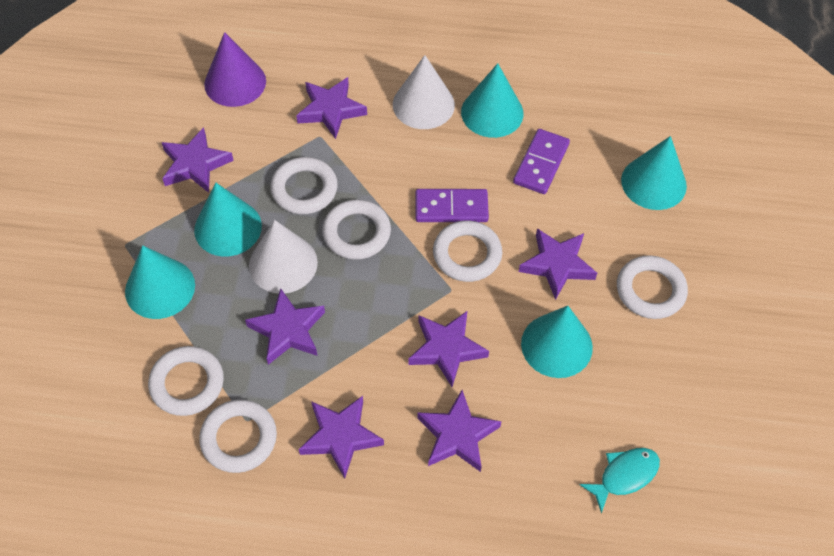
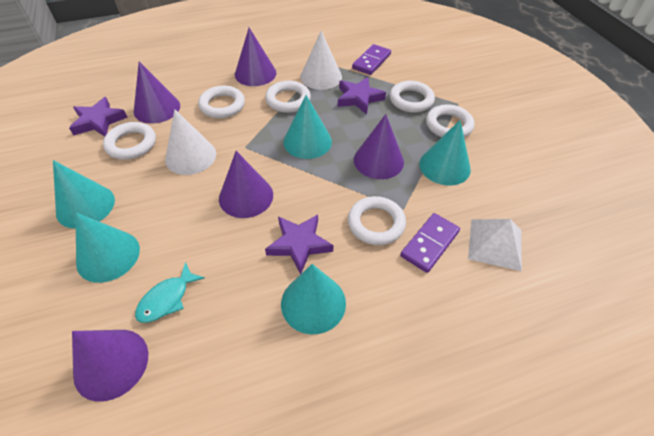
purple cone: [204,32,266,107] = 1 -> [72,330,148,402] [134,61,180,124] [219,151,273,218] [235,28,276,86] [354,114,404,179] = 5
purple star: [161,127,234,193] [245,288,325,365] [296,77,367,139] [299,396,384,479] [408,311,489,387] [418,390,502,472] [519,229,597,300] = 7 -> [69,97,128,136] [265,215,333,274] [338,77,386,114] = 3
white pyramid: none = 0 -> [468,219,522,271] = 1

